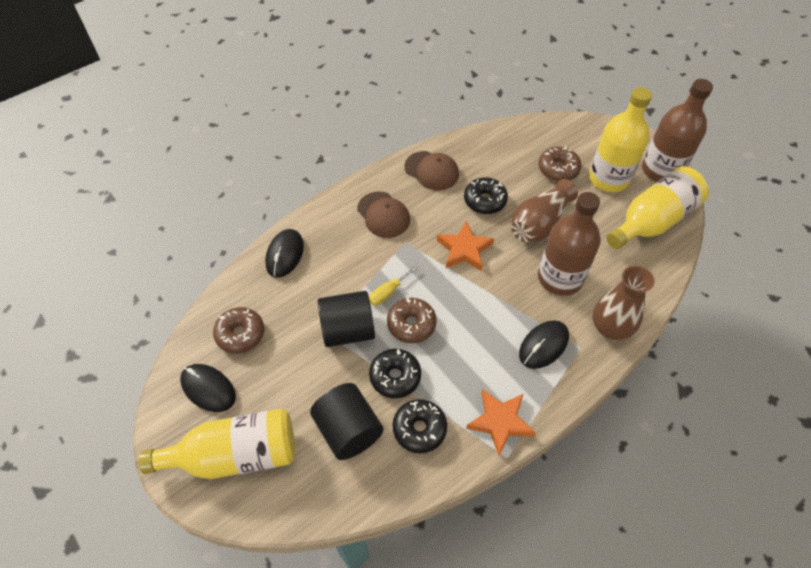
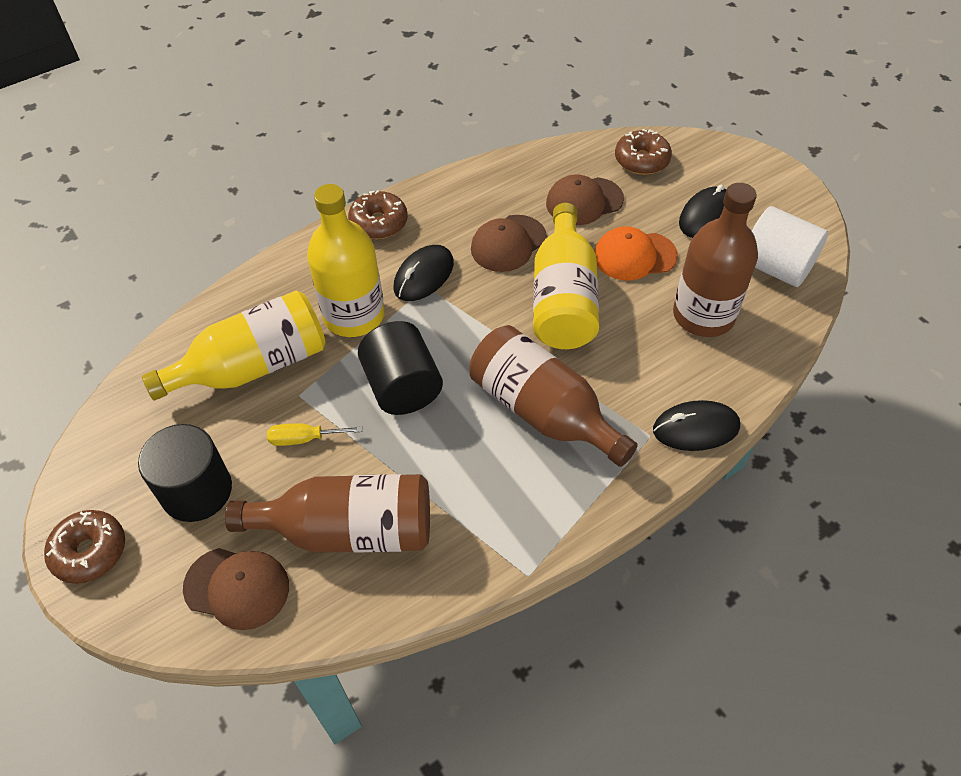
black donut: [369,349,421,398] [393,399,447,453] [464,177,508,214] = 3 -> none = 0
brown bottle: [538,192,601,296] [642,79,713,182] = 2 -> [225,474,430,553] [470,325,638,467] [673,183,758,337] = 3
brown cap: [357,192,410,238] [404,151,459,190] = 2 -> [183,548,289,630] [471,215,547,272] [546,175,624,225] = 3
brown vase: [511,179,578,242] [593,266,655,340] = 2 -> none = 0
orange cap: none = 0 -> [595,226,678,280] = 1
orange star: [437,221,494,271] [466,389,536,456] = 2 -> none = 0
white cylinder: none = 0 -> [752,206,828,287] = 1

